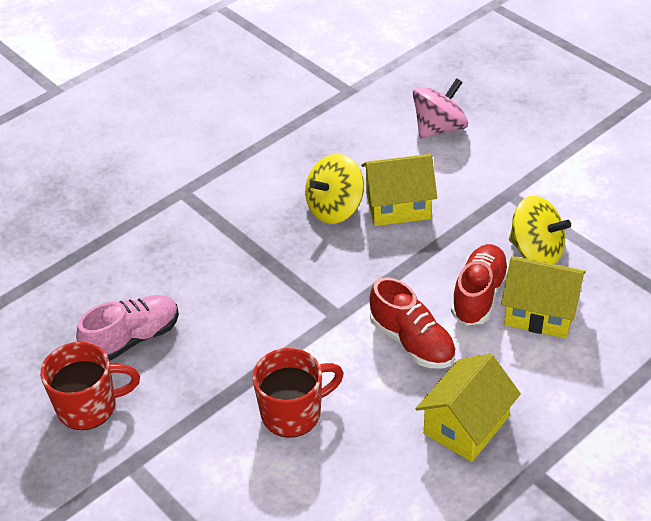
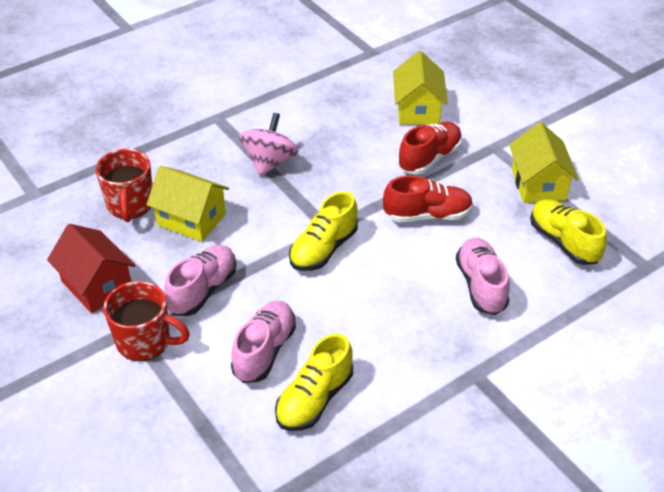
pink shoe: [76,295,179,361] = 1 -> [164,245,236,316] [231,301,296,383] [456,238,510,315] = 3
red house: none = 0 -> [47,224,135,313] = 1
yellow shoe: none = 0 -> [275,333,353,431] [289,191,358,271] [530,199,607,265] = 3
yellow spinning top: [305,154,364,224] [509,196,571,264] = 2 -> none = 0

